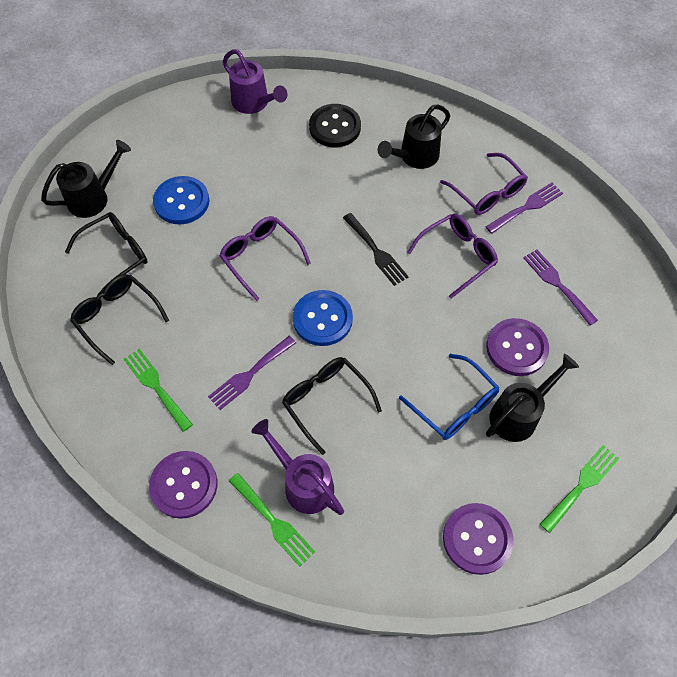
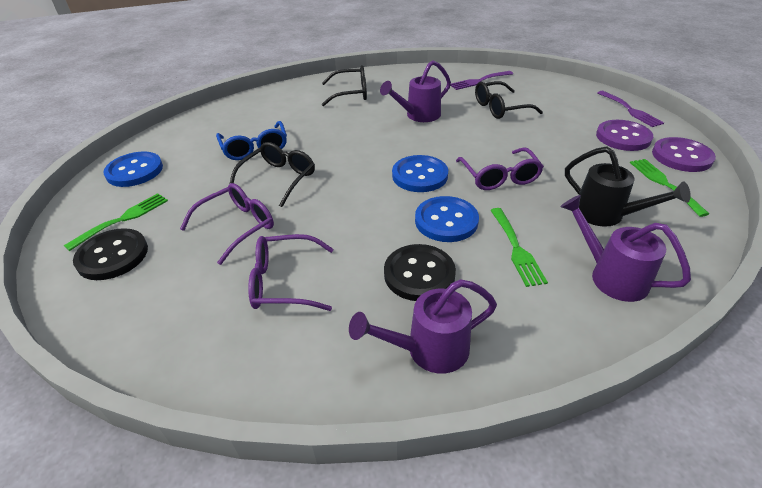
black button: [309,104,361,148] = 1 -> [73,228,148,280] [384,244,456,301] = 2
black fork: [343,213,409,286] = 1 -> none = 0
black watering can: [41,140,131,218] [378,105,450,169] [486,354,579,442] = 3 -> [565,147,691,227] = 1
blue button: [153,176,209,224] [293,290,353,346] = 2 -> [103,151,163,187] [392,155,448,192] [415,196,479,242] = 3
purple button: [149,451,217,519] [443,503,513,575] [486,318,549,376] = 3 -> [596,120,653,151] [652,137,716,172] = 2
purple fork: [208,336,296,410] [486,183,563,234] [523,250,598,326] = 3 -> [450,71,513,90] [597,91,664,127] = 2
purple watering can: [223,49,287,114] [251,419,344,515] = 2 -> [349,279,497,374] [380,60,451,122] [560,195,691,302] = 3

